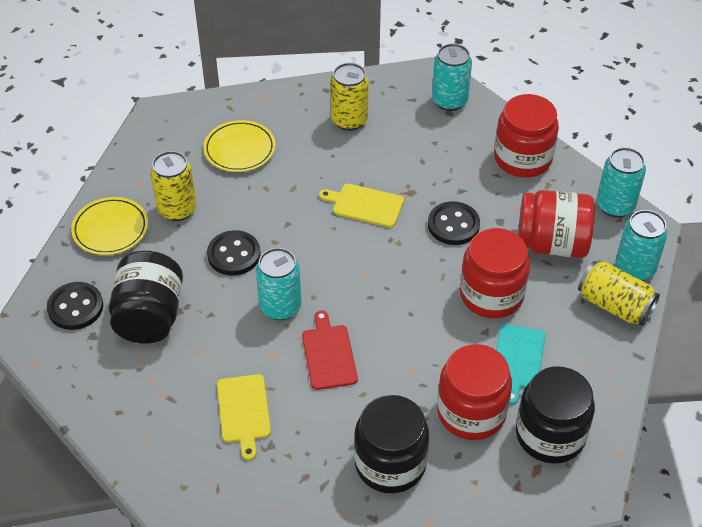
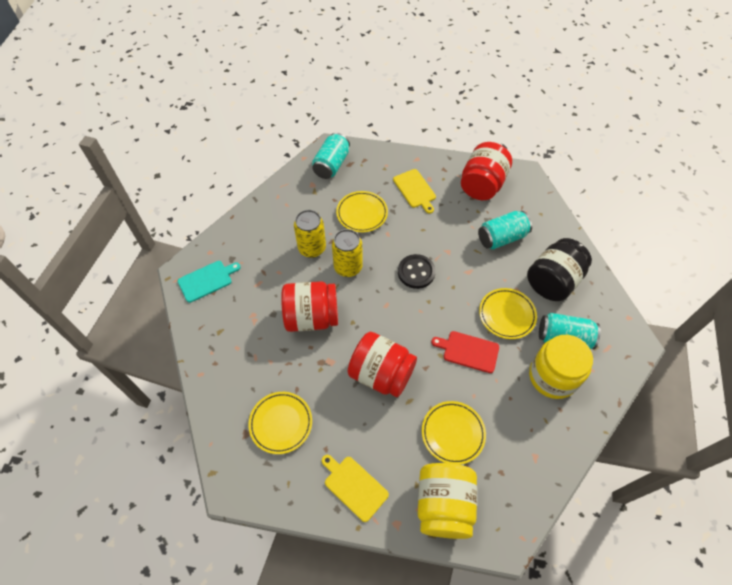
black button: [47,282,103,330] [207,230,261,276] [428,201,480,245] = 3 -> [398,254,436,289] = 1
black jar: [109,251,183,344] [354,395,429,493] [516,366,595,464] = 3 -> [527,238,592,301] = 1
red jar: [437,344,512,440] [460,228,530,318] [494,94,559,177] [518,190,595,258] = 4 -> [281,281,338,332] [348,332,417,397] [461,142,512,200] = 3
turquoise can: [256,248,301,320] [432,43,472,111] [597,147,646,218] [615,210,668,281] = 4 -> [312,133,350,179] [478,211,532,250] [539,313,601,350] = 3
yellow can: [150,151,197,221] [330,63,369,131] [578,261,660,326] = 3 -> [294,210,326,258] [332,229,363,277] = 2
yellow jar: none = 0 -> [418,463,477,539] [529,335,593,399] = 2
yellow plate: [71,197,148,255] [203,120,276,172] = 2 -> [248,392,312,454] [336,191,388,232] [422,401,486,465] [479,288,537,339] = 4

